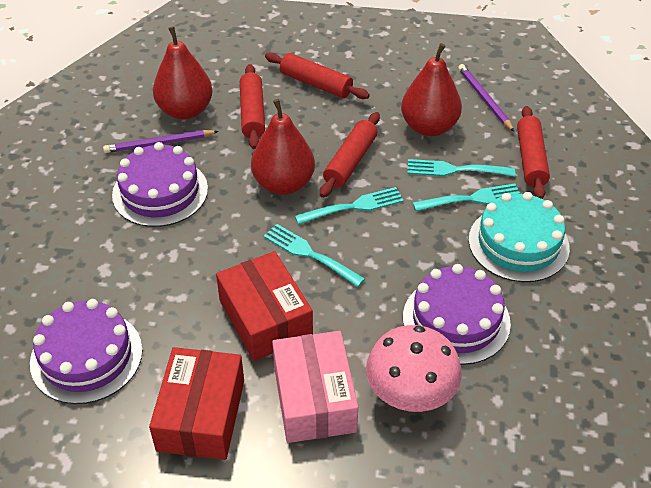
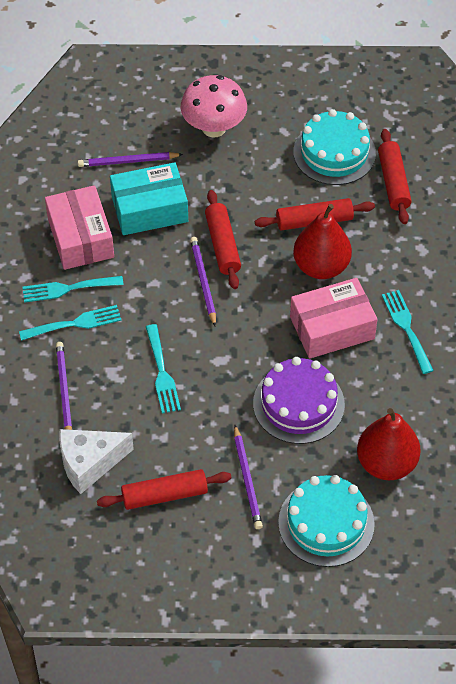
pink box: [272,331,358,443] = 1 -> [45,185,114,270] [290,278,378,359] = 2
purple cake: [30,299,143,404] [112,142,208,227] [403,264,511,365] = 3 -> [253,357,345,444] = 1
purple pencil: [103,130,219,153] [458,64,514,132] = 2 -> [56,342,72,430] [78,152,183,167] [190,237,216,327] [234,425,263,529] = 4
red box: [149,347,244,460] [216,251,313,361] = 2 -> none = 0
red pear: [153,26,213,119] [251,99,315,195] [401,43,462,136] = 3 -> [293,204,352,279] [357,408,421,480] = 2
turquoise box: none = 0 -> [110,162,188,235] = 1
turquoise cake: [469,192,570,282] = 1 -> [278,475,375,567] [293,109,376,185] = 2
white cheese: none = 0 -> [59,429,134,494] = 1

